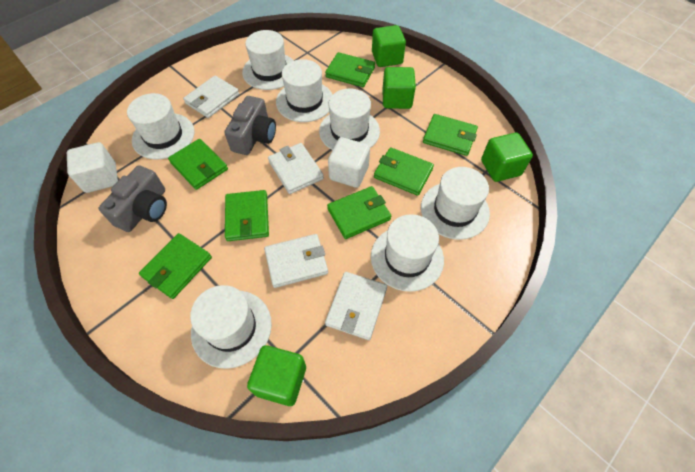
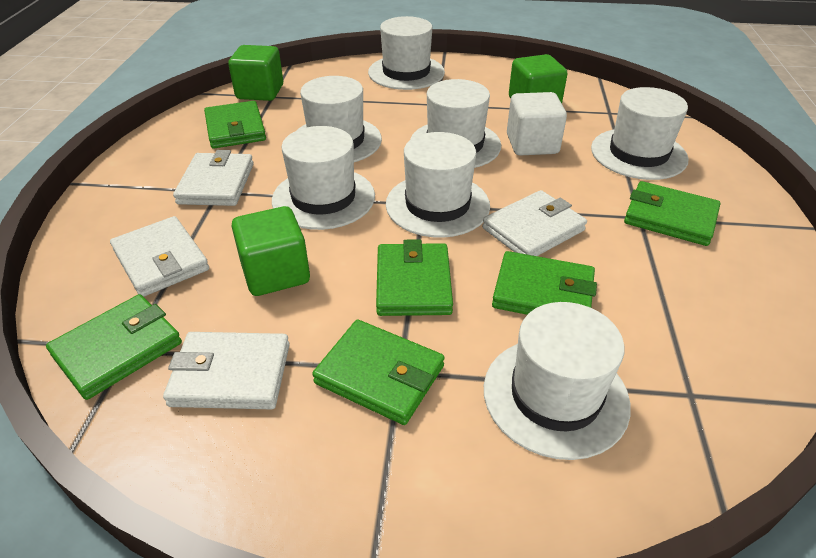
green cube: [247,345,306,406] [372,25,406,67] [382,67,416,109] [481,133,533,182] = 4 -> [228,45,283,101] [232,206,310,296] [509,54,567,103] = 3
green wallet: [139,233,212,299] [168,139,228,190] [225,190,269,241] [325,52,375,87] [327,186,391,239] [374,147,434,196] [423,114,478,156] = 7 -> [46,294,182,400] [204,101,266,149] [312,320,445,425] [376,239,453,316] [492,251,597,315] [624,181,720,246] = 6
grey camera: [99,165,167,232] [225,96,276,155] = 2 -> none = 0
white cube: [67,142,118,193] [328,137,370,188] = 2 -> [507,92,567,156] = 1

